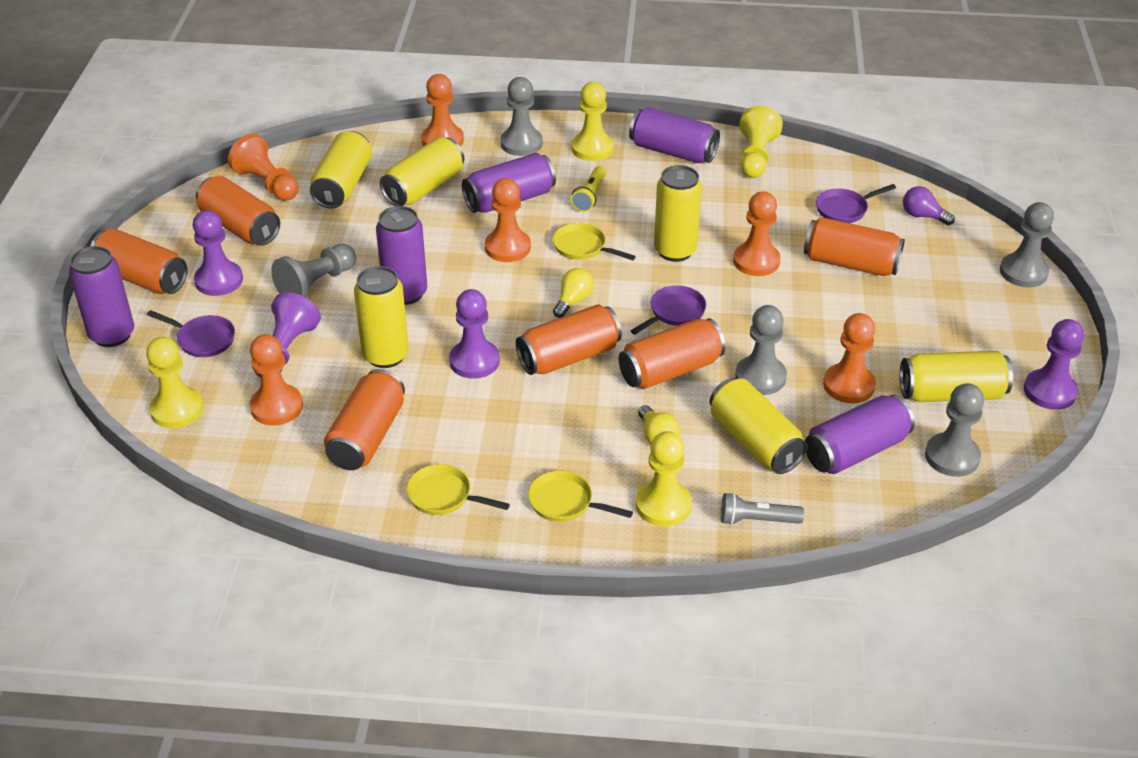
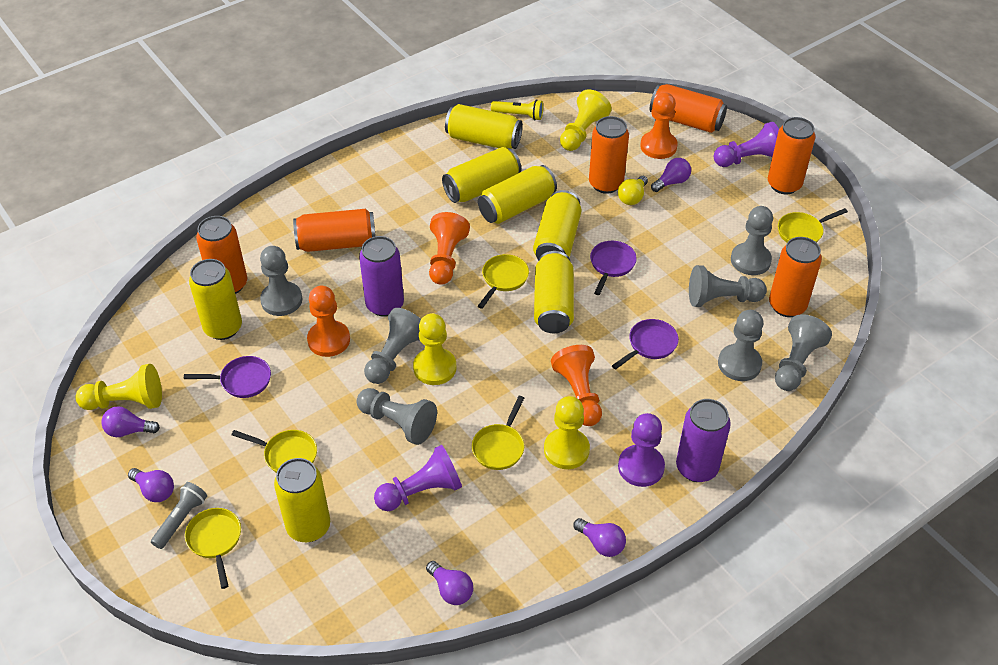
grey pawn: [271,244,356,298] [500,77,543,156] [735,305,787,395] [925,383,984,477] [1000,202,1054,287] = 5 -> [260,246,302,316] [357,388,437,445] [364,308,421,384] [689,265,767,307] [718,310,763,381] [731,206,773,275] [775,314,832,391] = 7
orange pawn: [228,134,298,201] [249,334,303,426] [421,74,464,147] [485,178,531,262] [733,191,780,276] [823,313,876,403] = 6 -> [307,286,350,357] [429,212,470,285] [551,345,602,426] [640,93,678,159] = 4
purple can: [69,246,134,347] [376,206,427,305] [462,153,556,213] [629,107,720,163] [805,395,915,474] = 5 -> [359,236,404,317] [676,399,731,482] = 2
purple light bulb: [903,186,955,225] = 1 -> [101,406,160,437] [128,468,174,502] [426,561,473,605] [573,518,626,557] [651,158,691,192] = 5
purple pawn: [193,210,243,296] [254,292,321,377] [449,289,500,379] [1024,319,1084,410] = 4 -> [374,445,462,511] [618,413,665,487] [714,122,779,167] = 3
yellow can: [310,131,372,209] [354,266,409,368] [380,137,464,206] [654,165,702,262] [710,378,807,474] [900,351,1013,402] = 6 -> [189,259,242,340] [274,458,330,542] [442,147,521,203] [445,104,523,149] [478,165,557,224] [533,190,582,260] [534,251,574,333] = 7
yellow light bulb: [553,268,594,318] [638,405,680,445] = 2 -> [618,176,648,205] = 1
yellow pan: [407,464,510,515] [528,471,633,522] [553,223,636,260] = 3 -> [185,508,241,589] [231,430,317,473] [472,396,524,470] [478,254,529,309] [778,208,848,243] = 5

